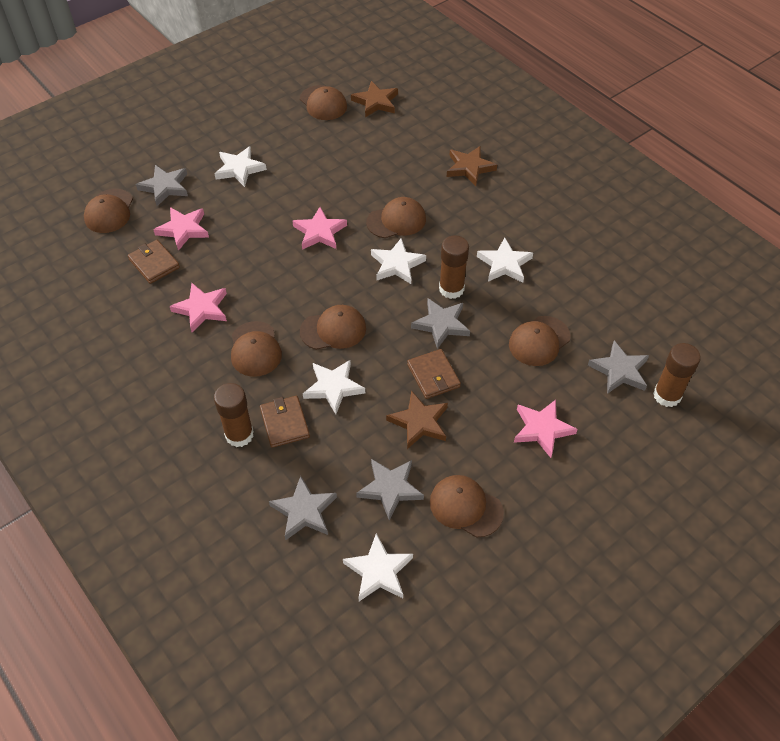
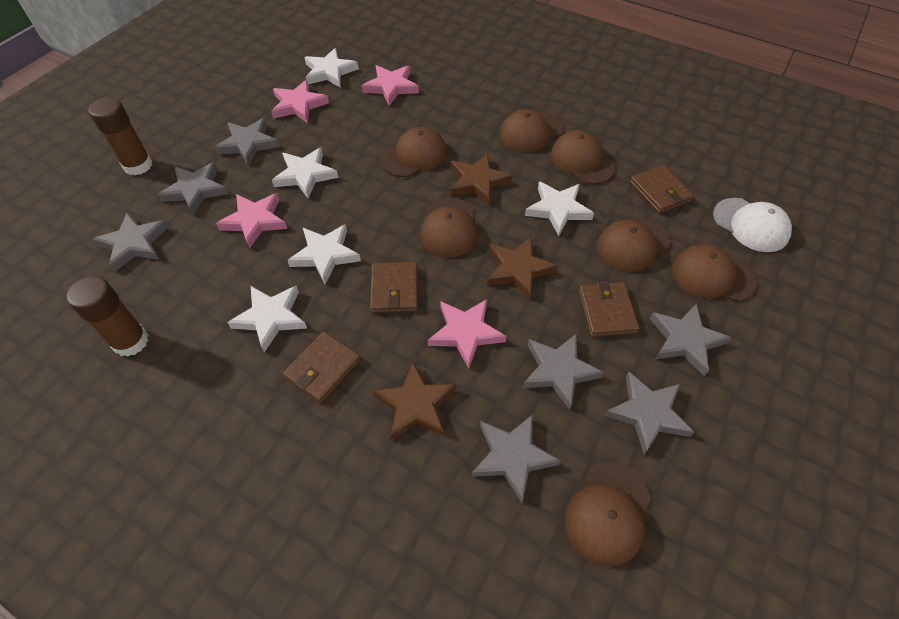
brown glue stick: [214,383,254,447] [439,235,469,299] [653,343,701,407] = 3 -> [66,276,149,357] [89,97,152,175] = 2
brown wallet: [128,240,180,284] [260,396,310,448] [407,349,461,399] = 3 -> [283,331,361,404] [370,262,418,313] [579,281,639,337] [630,165,694,214] = 4
grey star: [136,165,188,206] [269,476,337,540] [356,459,424,520] [411,298,470,349] [588,340,649,394] = 5 -> [93,213,168,272] [158,162,228,215] [214,118,280,166] [472,414,561,503] [523,334,604,410] [604,372,694,454] [650,304,731,376] = 7
white cap: none = 0 -> [713,198,792,252] = 1

